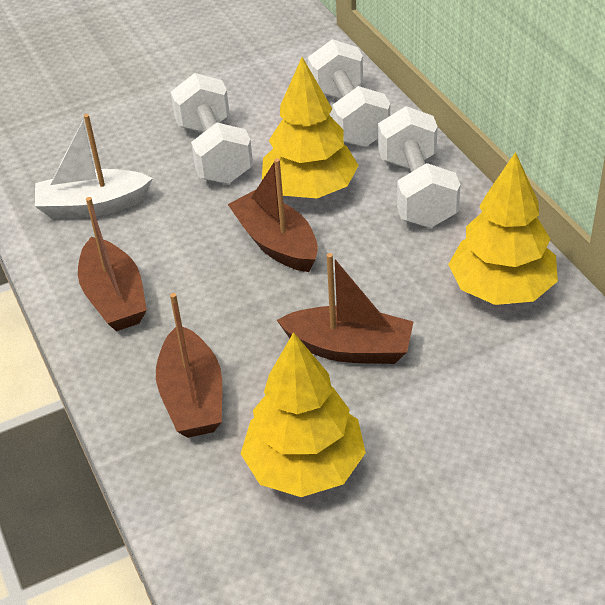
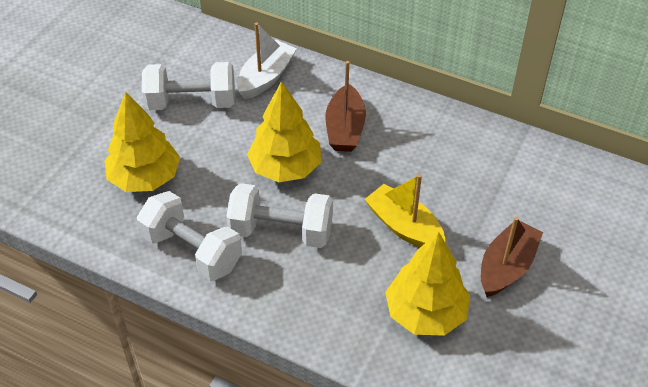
brown boat: [78,197,147,331] [156,293,222,438] [228,158,318,272] [277,253,414,364] = 4 -> [325,61,366,152] [481,217,543,297] = 2
yellow boat: none = 0 -> [364,174,446,247] = 1

